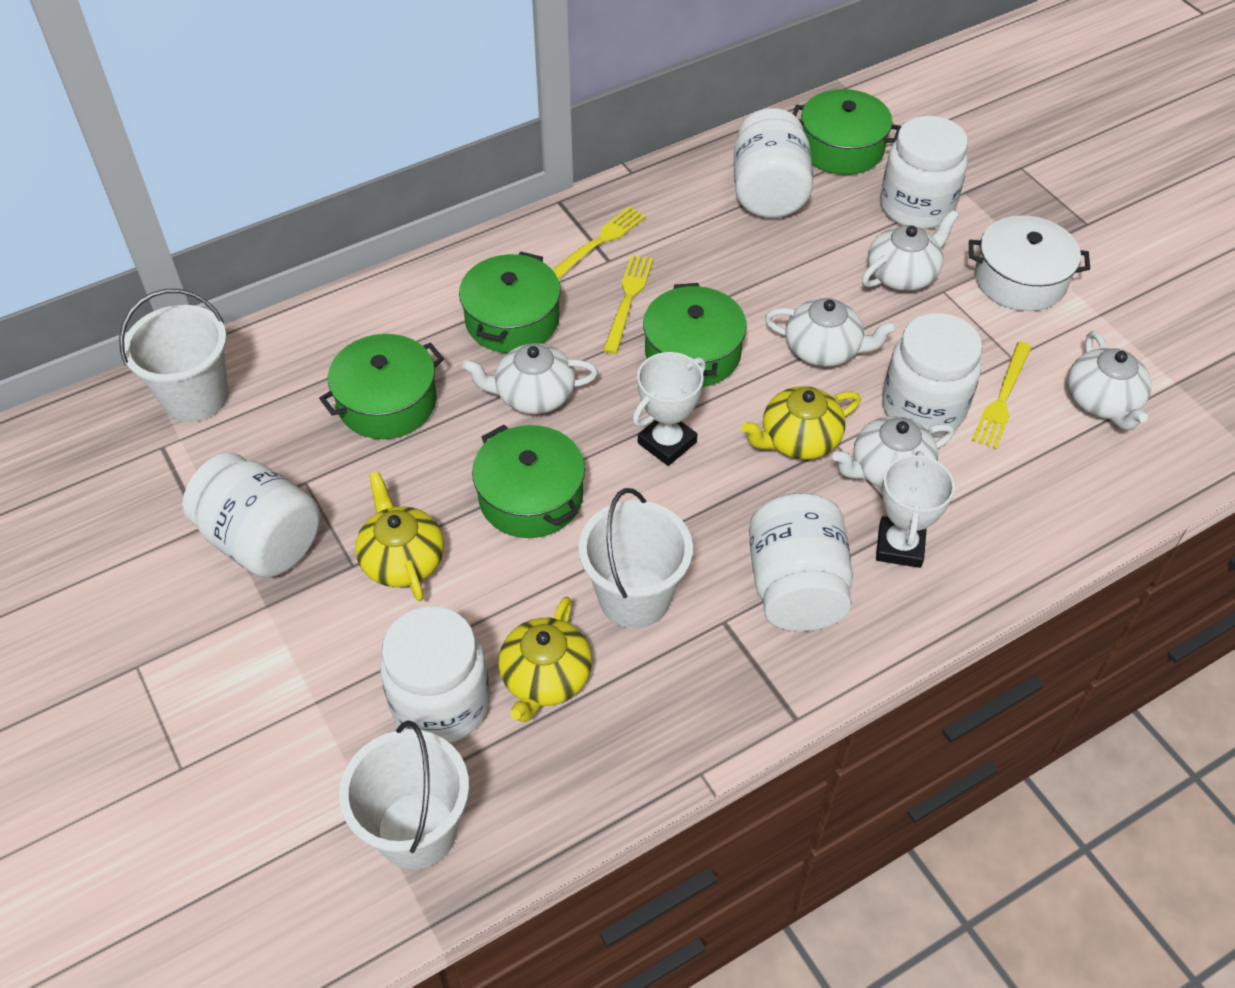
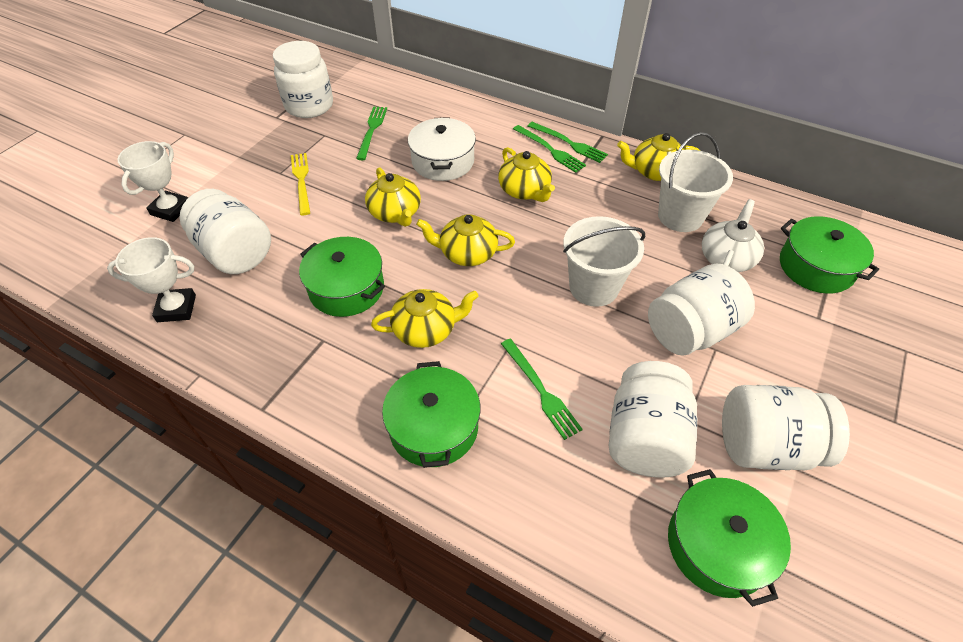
green fork: none = 0 -> [356,106,387,160] [501,339,583,440] [513,125,586,173] [528,122,608,163] = 4
green pot: [319,334,444,439] [459,252,561,353] [472,425,585,538] [643,283,747,387] [792,89,902,175] = 5 -> [299,237,385,317] [382,361,481,468] [668,469,791,607] [780,216,879,294] = 4
white bucket: [119,289,228,422] [339,721,469,869] [578,488,693,628] = 3 -> [563,216,645,307] [658,132,733,232] = 2
white jar: [182,453,320,578] [380,606,490,743] [734,108,813,218] [749,493,853,631] [880,116,968,229] [882,313,982,437] = 6 -> [179,189,271,274] [273,41,333,118] [609,361,697,478] [648,264,755,356] [722,385,850,470] = 5
white teapot: [462,343,598,414] [765,298,897,367] [833,416,954,488] [862,210,959,291] [1068,331,1152,431] = 5 -> [702,199,764,272] = 1
yellow fork: [553,206,646,279] [603,255,653,354] [972,341,1032,449] = 3 -> [291,153,310,215] = 1
yellow teapot: [355,471,444,601] [498,597,592,722] [741,386,861,460] = 3 -> [365,167,421,227] [371,289,478,348] [416,214,515,266] [498,147,555,202] [617,133,700,181] = 5

